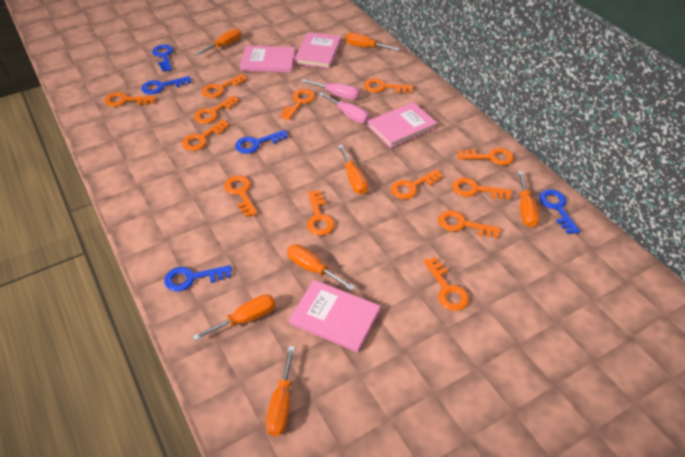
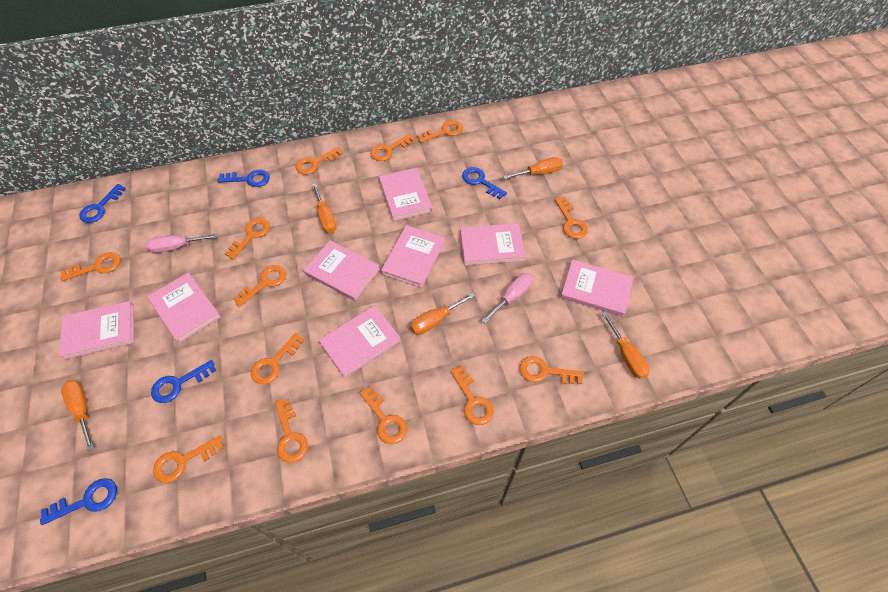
orange screwdriver: [192,294,276,341] [195,28,241,56] [266,346,295,436] [287,244,355,291] [338,145,368,194] [345,33,399,51] [518,171,539,227] = 7 -> [61,380,94,451] [312,183,337,233] [410,292,475,335] [503,157,563,179] [602,312,649,379] = 5
pink book: [240,46,296,73] [289,280,381,352] [295,32,341,68] [367,102,437,148] = 4 -> [59,301,134,360] [147,272,221,343] [304,240,380,301] [319,305,401,378] [379,168,433,221] [381,225,445,288] [460,223,526,266] [560,259,634,317] = 8

